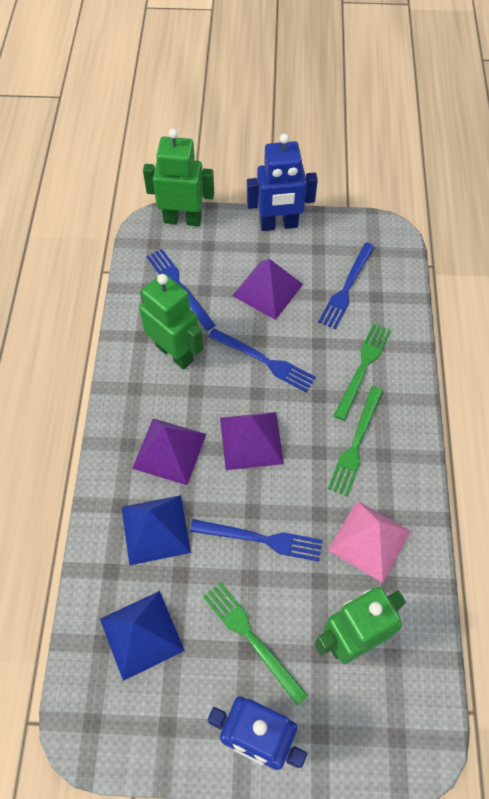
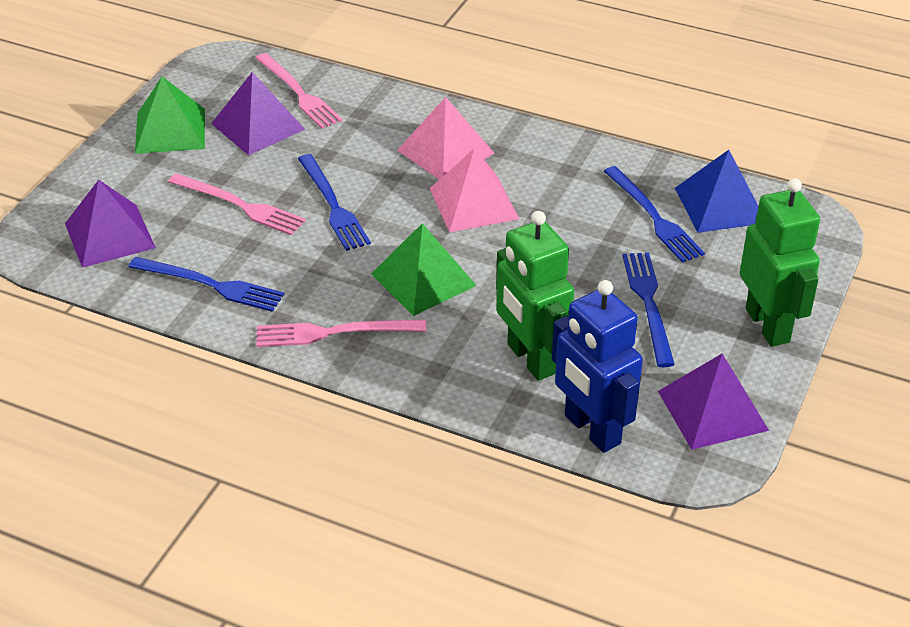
blue pyramid: [100,591,185,681] [122,495,191,565] = 2 -> [675,150,759,233] = 1
blue robot: [207,696,307,770] [247,134,318,231] = 2 -> [552,280,643,453] = 1
green fork: [203,582,308,706] [328,386,383,497] [334,323,391,421] = 3 -> none = 0
green pyramid: none = 0 -> [135,76,205,154] [371,223,477,316] = 2
green robot: [139,273,204,369] [143,129,214,226] [314,587,406,664] = 3 -> [496,211,574,381] [740,178,820,347] = 2
pink fork: none = 0 -> [168,173,306,235] [256,53,342,129] [257,320,427,347] = 3
pink pyramid: [328,501,411,583] = 1 -> [397,97,495,180] [430,148,519,232] = 2

